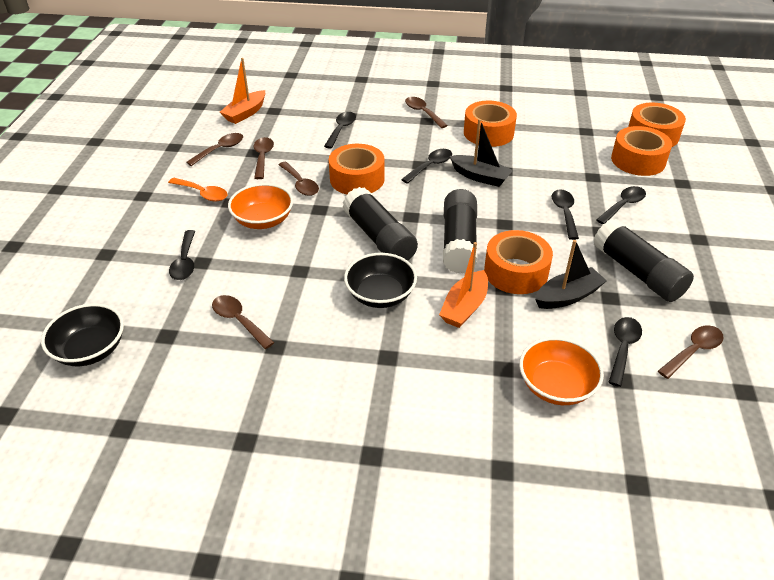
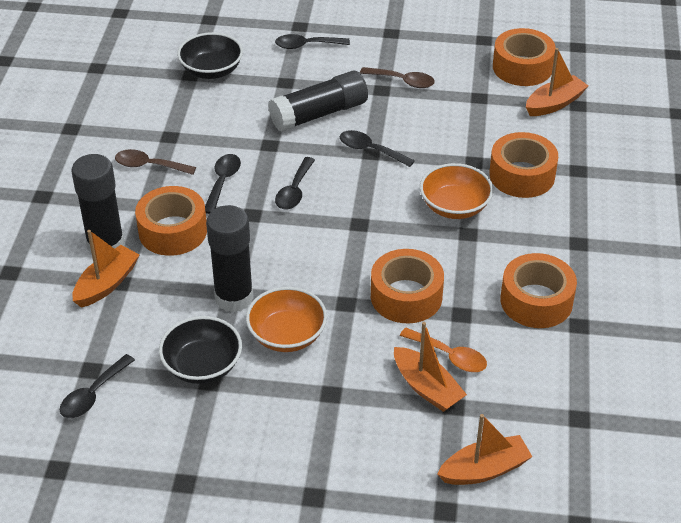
black boat: [450,119,513,187] [535,240,607,309] = 2 -> none = 0
black spoon: [169,230,195,280] [324,112,356,149] [401,149,452,184] [552,189,579,240] [596,186,646,224] [608,317,642,387] = 6 -> [60,354,135,418] [205,154,241,214] [275,34,350,49] [275,157,315,210] [340,130,415,167] = 5
brown spoon: [186,133,243,166] [212,295,274,349] [254,137,274,179] [279,162,319,196] [405,97,448,128] [658,325,724,379] = 6 -> [115,149,196,175] [360,67,435,88] = 2
orange boat: [220,58,265,124] [439,242,488,328] = 2 -> [72,230,140,307] [394,322,467,412] [437,414,533,485] [526,48,588,116] = 4

